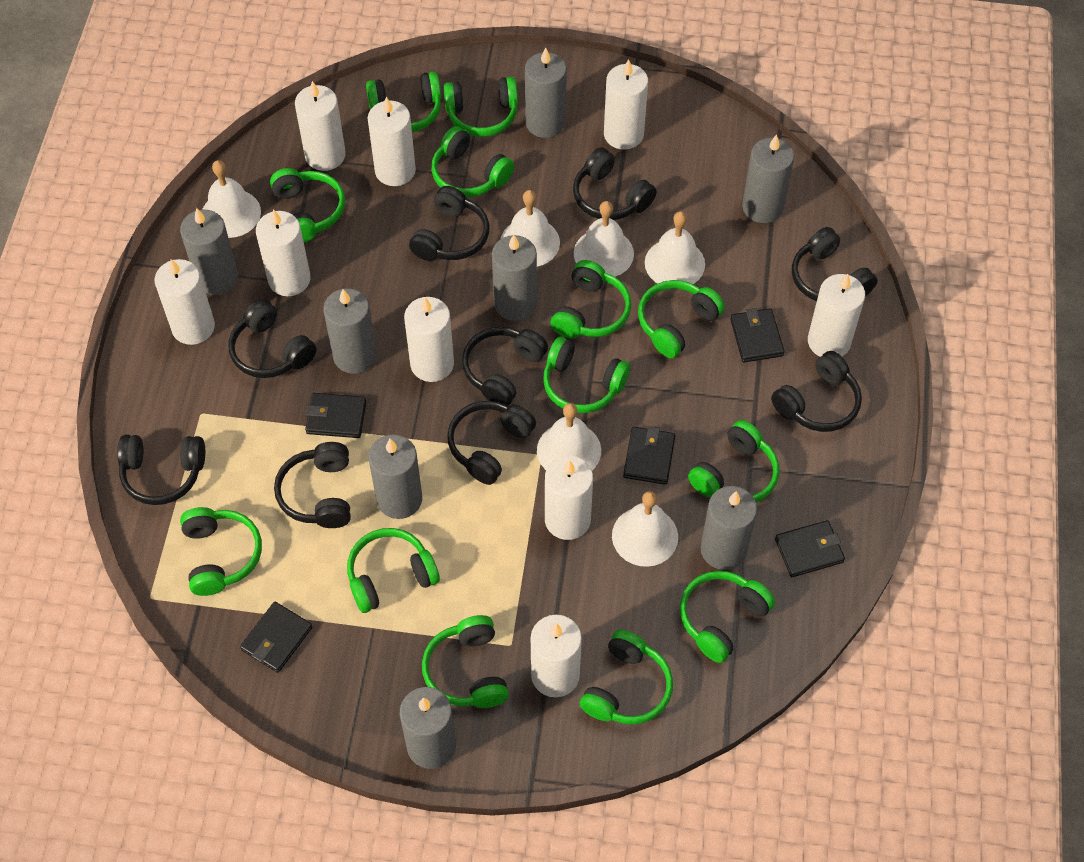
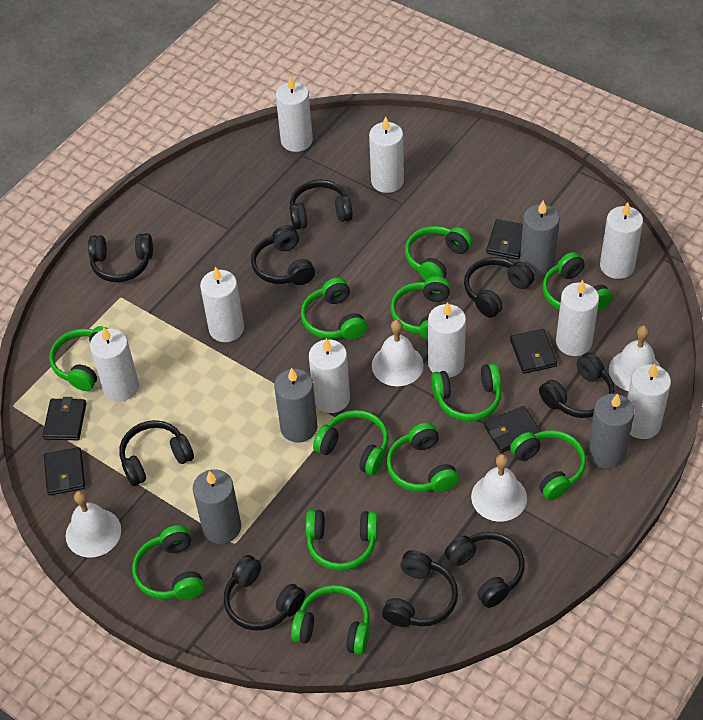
green headphones: [180,507,262,596] [270,168,345,243] [347,528,440,613] [366,71,441,132] [422,615,509,708] [431,126,514,197] [444,77,518,137] [543,337,630,413] [550,260,631,338] [580,630,673,725] [638,280,725,358] [680,571,775,663] [688,420,779,503] = 13 -> [49,326,109,391] [132,525,204,600] [291,585,370,655] [301,278,367,340] [306,509,378,571] [313,410,389,475] [386,423,459,492] [390,276,450,340] [405,226,473,281] [431,363,501,421] [510,430,586,500] [542,252,613,312] = 12
grey candle: [180,208,238,295] [324,288,377,374] [369,434,422,519] [400,687,456,769] [492,234,537,321] [525,48,567,138] [701,486,757,570] [742,134,794,223] = 8 -> [193,469,241,544] [274,368,318,443] [520,200,560,277] [587,393,635,469] = 4
white bell: [202,160,261,238] [501,190,560,266] [537,403,601,470] [574,201,634,277] [612,491,678,567] [645,211,705,284] = 6 -> [66,491,121,557] [372,320,424,386] [471,454,527,522] [609,325,660,391] = 4

